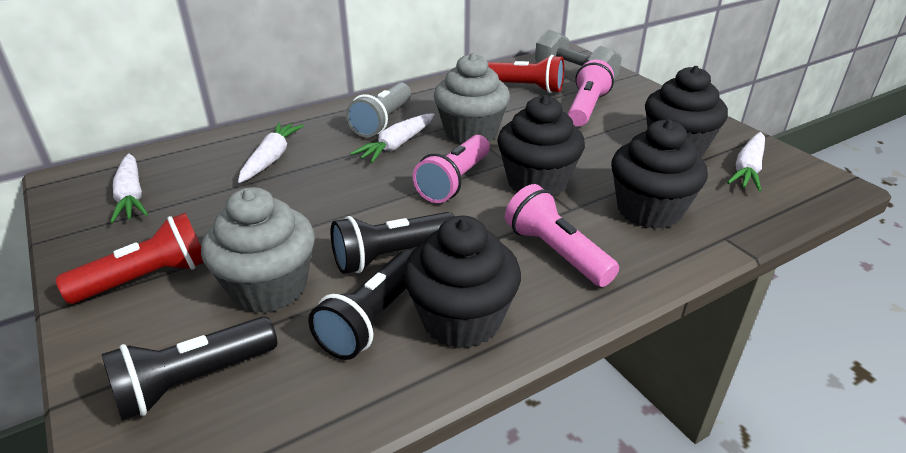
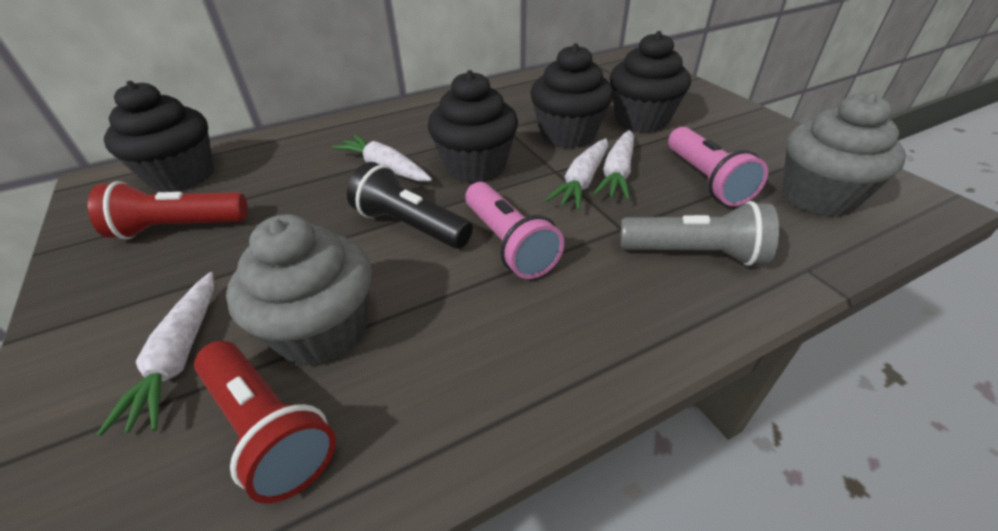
black flashlight: [101,316,277,421] [308,250,413,360] [330,212,455,274] = 3 -> [347,162,473,249] = 1
grey dumbbell: [535,30,622,79] = 1 -> none = 0
pink flashlight: [413,135,490,203] [505,184,619,287] [568,60,614,126] = 3 -> [465,182,564,279] [668,127,768,206] = 2

